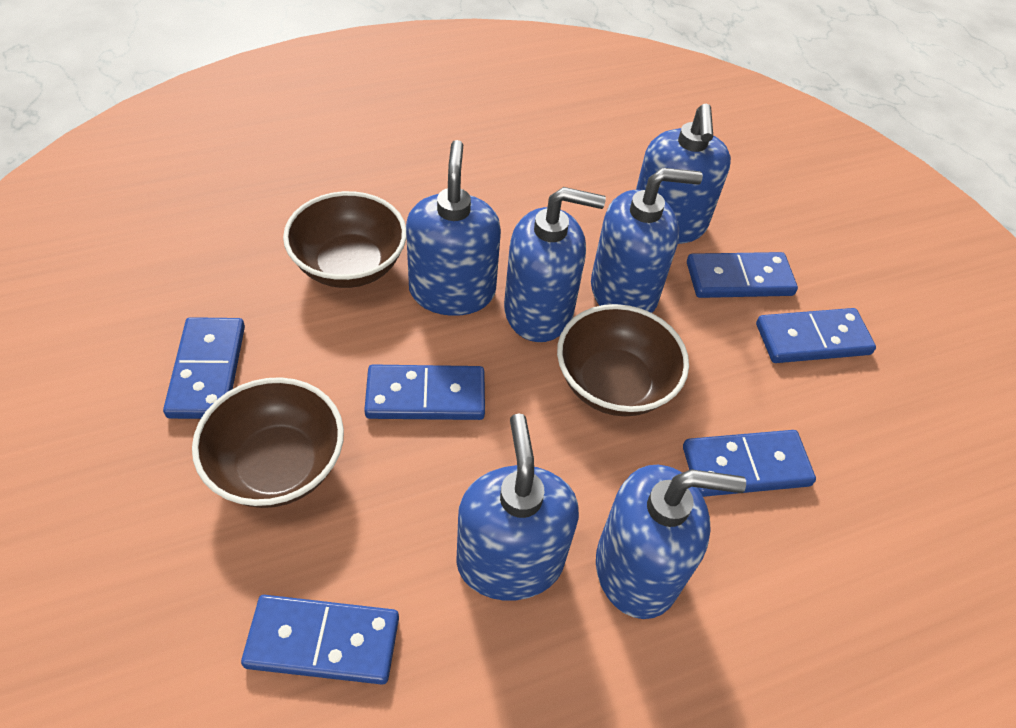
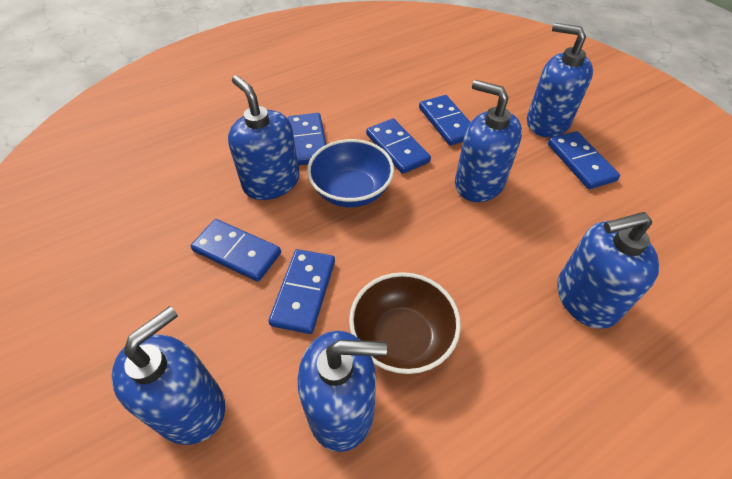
blue bowl: none = 0 -> [307,139,394,207] = 1
brown bowl: [192,377,344,508] [283,191,407,288] [557,304,689,416] = 3 -> [349,272,461,374] = 1

